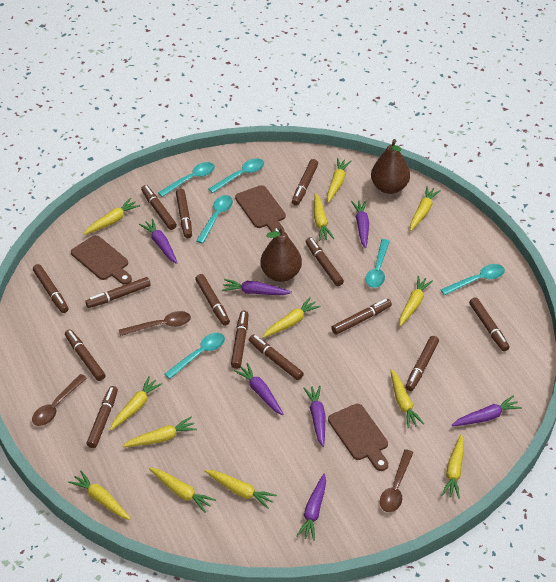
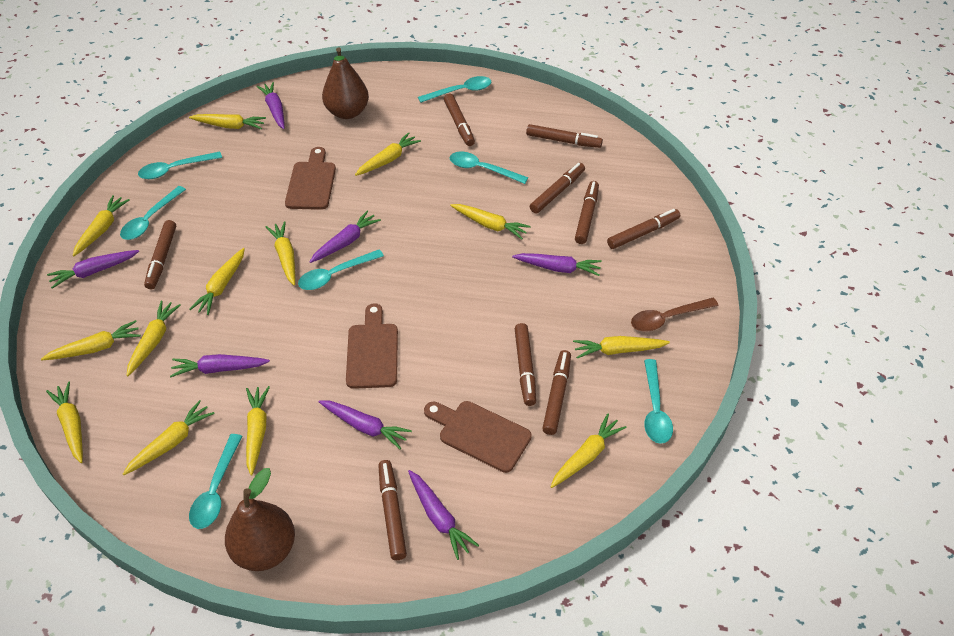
brown marker: [33,264,69,313] [65,329,106,381] [85,277,151,308] [87,386,118,448] [141,185,177,230] [176,189,192,238] [195,274,230,326] [231,311,249,369] [249,334,304,380] [292,159,318,206] [305,237,344,286] [331,299,392,335] [405,336,439,391] [469,297,510,351] = 14 -> [144,220,176,289] [378,460,407,560] [444,94,475,146] [514,323,536,406] [526,124,603,148] [530,163,585,214] [542,350,571,435] [575,181,599,244] [607,209,680,249] = 9
brown spoon: [32,374,87,426] [119,311,191,336] [380,449,414,512] = 3 -> [631,298,719,331] = 1
turquoise spoon: [158,162,215,197] [165,333,225,379] [196,195,233,244] [208,158,264,193] [366,239,390,288] [441,264,505,295] = 6 -> [120,186,186,240] [138,151,222,179] [189,434,242,529] [298,249,384,290] [418,76,491,103] [450,152,528,184] [644,359,673,444] = 7

